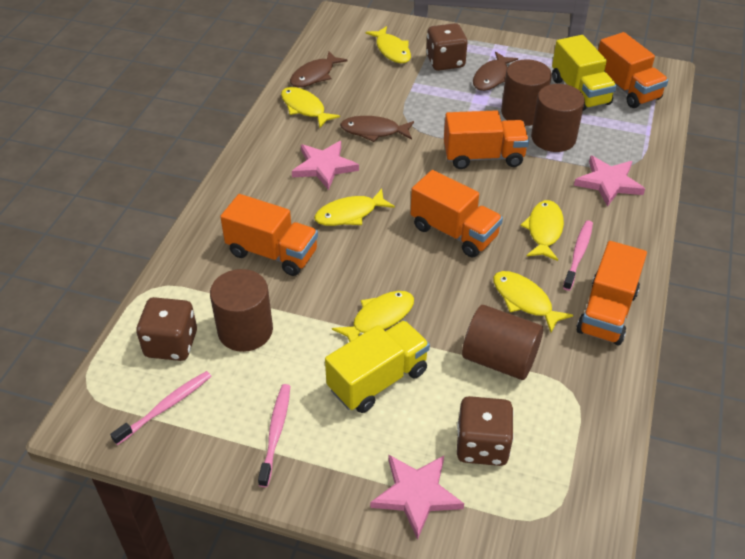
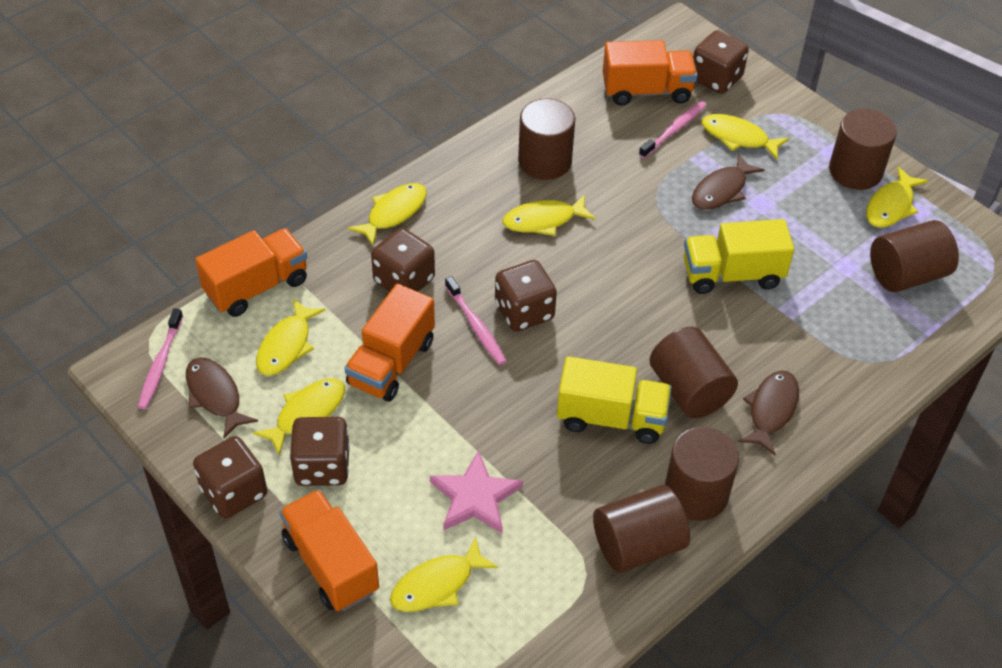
brown cylinder: [210,269,273,352] [462,305,543,380] [501,59,552,126] [531,84,585,152] = 4 -> [518,98,575,180] [593,485,690,573] [649,327,738,418] [665,427,739,521] [829,109,897,190] [870,220,959,292] = 6
brown dice: [136,297,197,361] [426,23,468,71] [457,396,514,466] = 3 -> [193,436,267,518] [290,417,350,486] [371,228,435,292] [495,260,557,332] [693,30,749,94] = 5
orange truck: [220,194,318,276] [411,170,503,257] [444,110,529,169] [576,241,647,345] [598,32,668,108] = 5 -> [195,228,307,317] [279,489,379,611] [345,284,435,402] [603,40,698,106] = 4
pink star: [292,141,359,190] [370,455,464,540] [574,155,645,207] = 3 -> [430,450,523,533] = 1
yellow fish: [281,87,340,128] [314,188,395,226] [332,291,414,342] [365,26,411,63] [493,271,573,333] [521,200,564,261] = 6 -> [253,379,345,455] [256,299,325,376] [348,183,427,246] [390,536,498,612] [503,195,596,236] [702,114,789,159] [866,167,928,228] = 7

